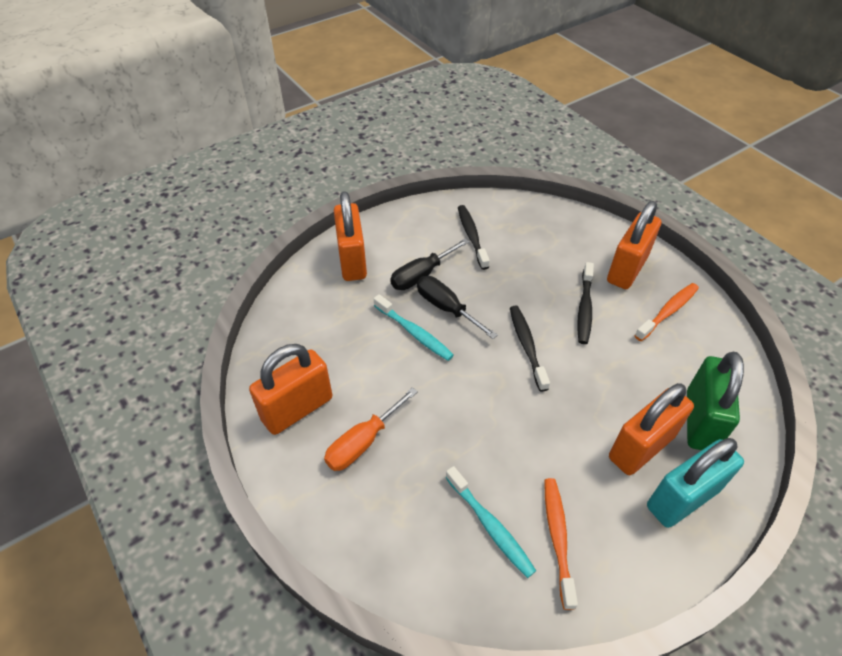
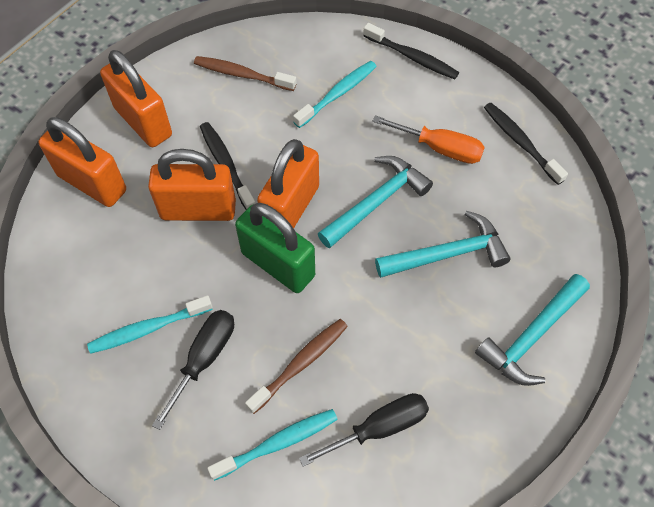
brown toothbrush: none = 0 -> [194,56,297,91] [245,319,348,414] = 2
orange toothbrush: [544,478,578,610] [634,283,699,341] = 2 -> none = 0
turquoise hammer: none = 0 -> [318,156,433,248] [375,211,511,278] [475,274,590,386] = 3
turquoise padlock: [647,438,744,528] = 1 -> none = 0
turquoise toothbrush: [374,294,454,361] [445,466,536,578] = 2 -> [87,295,213,354] [207,409,338,481] [293,61,377,128] = 3

